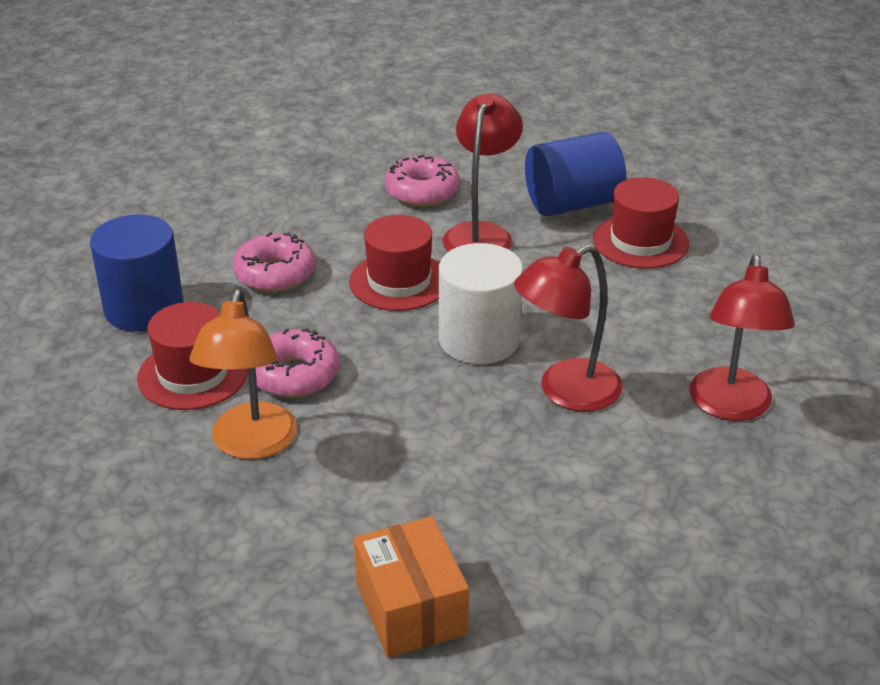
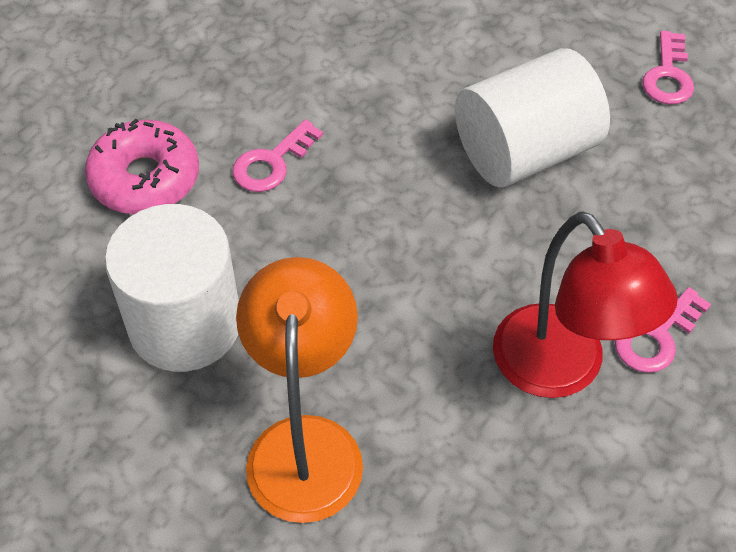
blue cylinder: [90,214,184,332] [525,132,626,216] = 2 -> none = 0
orange box: [354,516,469,658] = 1 -> none = 0
pink donut: [233,232,316,292] [256,328,339,398] [385,155,460,206] = 3 -> [85,119,199,214] = 1
pink key: none = 0 -> [233,119,323,192] [615,287,711,373] [642,31,694,105] = 3
red hat: [137,302,248,410] [349,215,440,311] [593,177,689,269] = 3 -> none = 0
red lamp: [443,94,523,252] [514,244,622,412] [689,254,795,421] = 3 -> [493,211,678,398] = 1
white cylinder: [439,243,523,364] = 1 -> [105,204,239,372] [455,48,610,187] = 2

